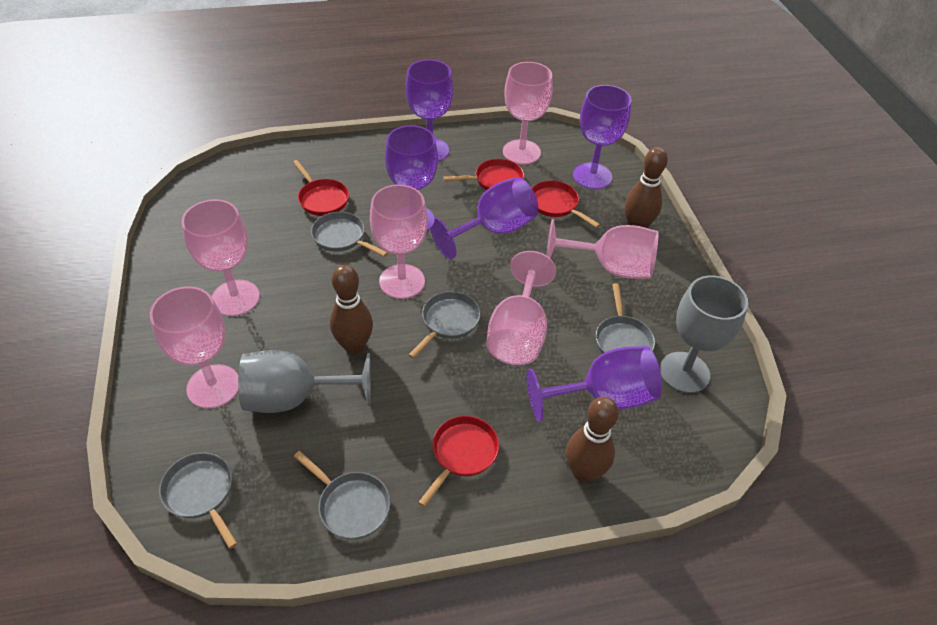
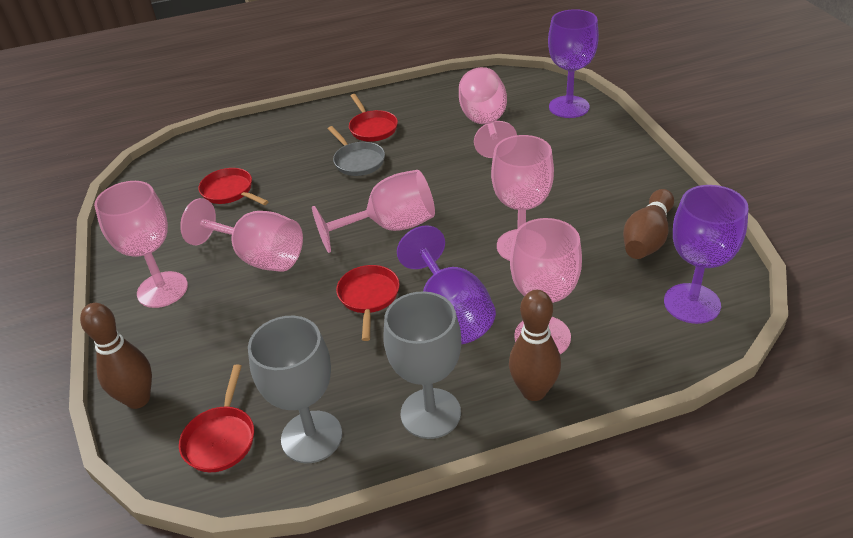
grey pan: [159,453,237,549] [294,451,390,540] [311,212,388,257] [408,291,480,359] [596,283,655,354] = 5 -> [328,126,385,176] = 1
purple goblet: [385,125,438,231] [405,60,453,162] [430,177,538,259] [526,346,662,422] [573,85,632,189] = 5 -> [397,225,496,344] [548,9,599,118] [664,185,749,324] = 3

